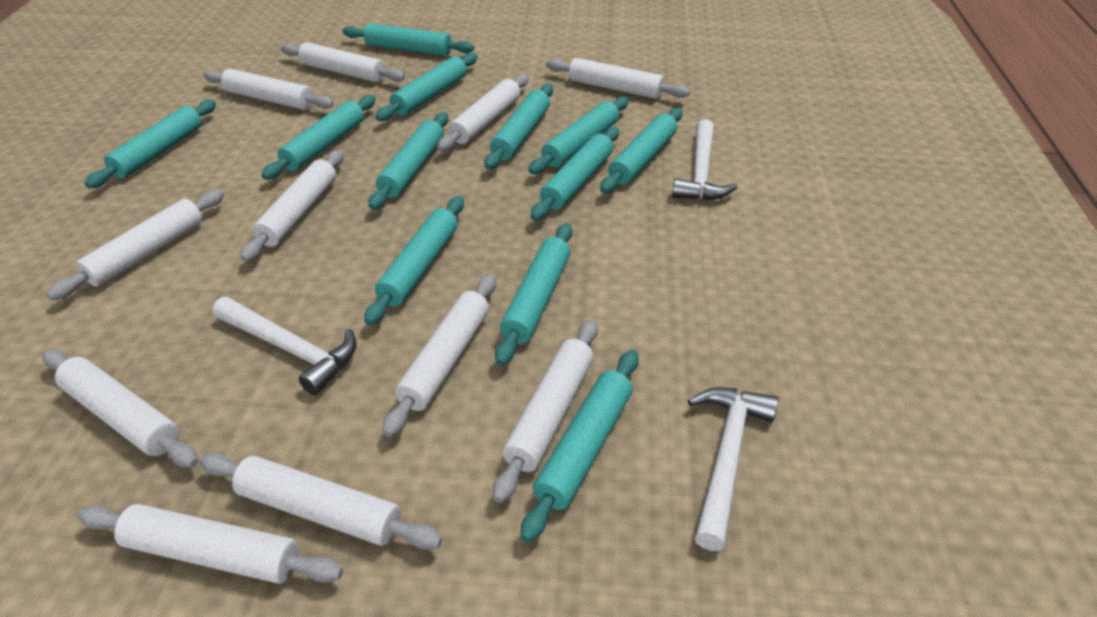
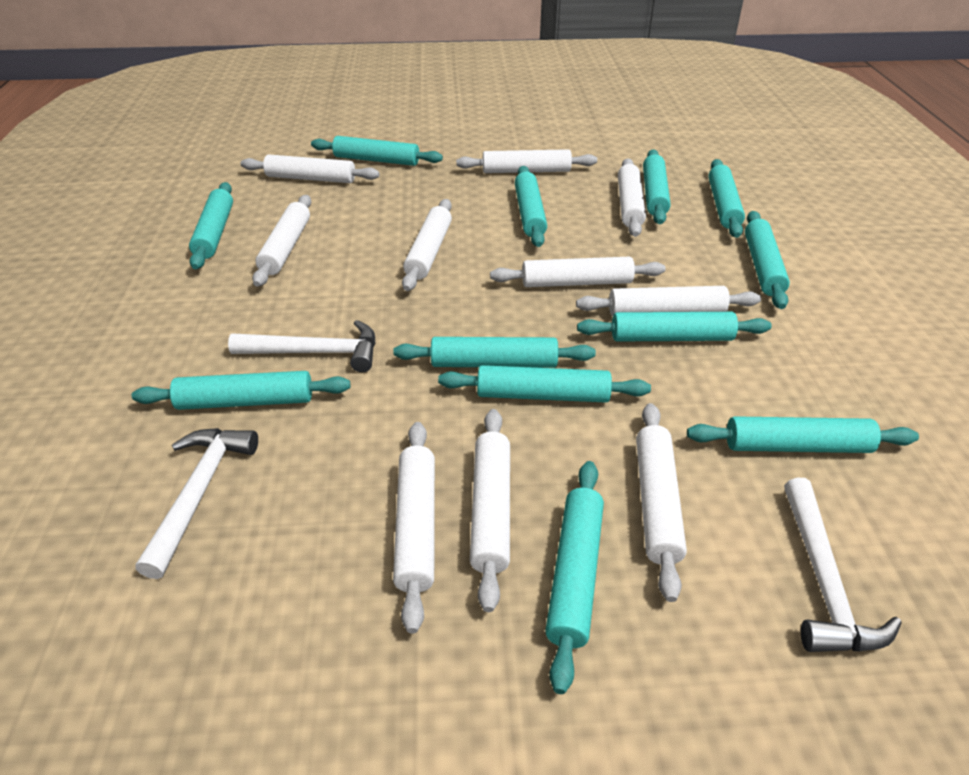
white rolling pin: [42,349,198,468] [46,190,224,300] [77,504,343,584] [199,453,442,550] [203,69,334,110] [240,150,344,262] [281,42,405,82] [382,274,496,437] [437,74,528,151] [493,319,598,503] [546,58,690,99] = 11 -> [240,155,380,183] [252,195,311,287] [393,422,435,634] [402,199,452,291] [456,149,597,173] [470,409,510,612] [490,257,666,287] [576,286,761,316] [618,158,646,237] [636,403,687,602] = 10

